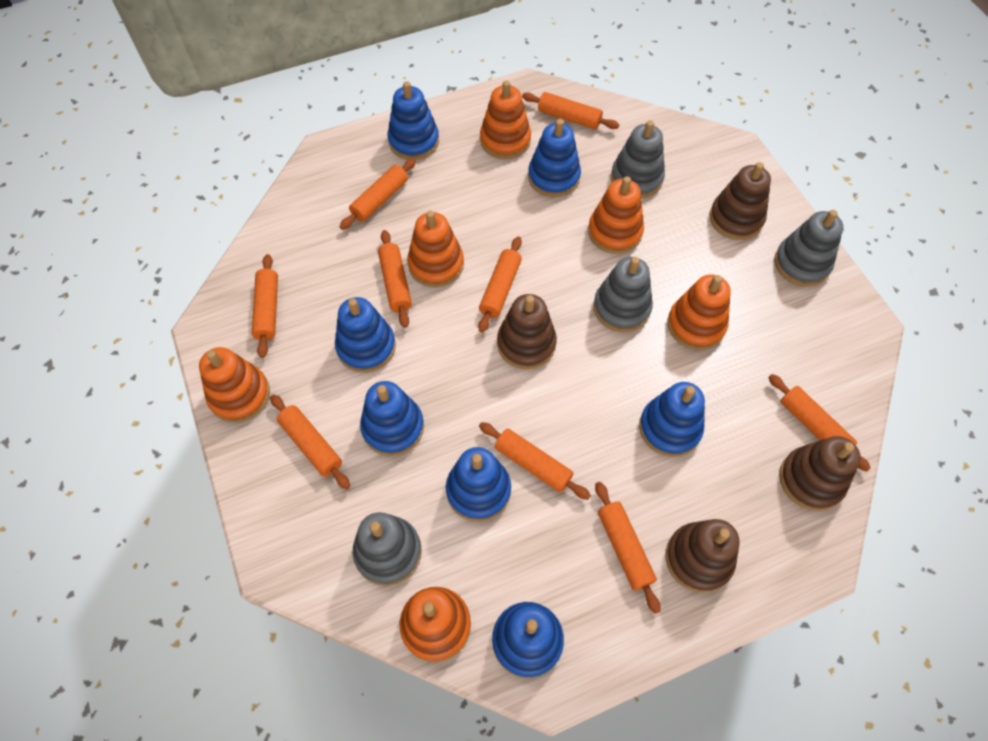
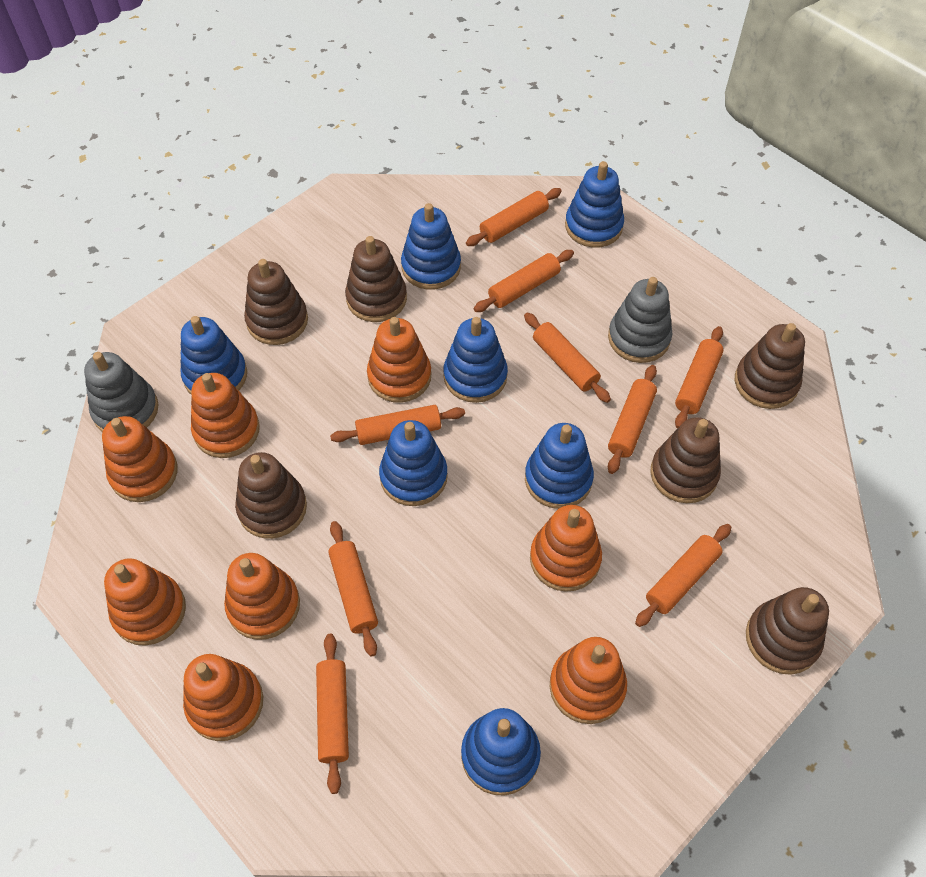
brown stacking toy: [497,294,557,370] [665,519,740,593] [709,162,771,240] [779,436,861,511] = 4 -> [235,452,307,539] [244,259,308,345] [345,236,407,322] [650,417,721,503] [735,323,805,409] [746,587,829,675] = 6
grey stacking toy: [353,512,422,586] [593,257,653,332] [611,120,665,199] [774,210,843,287] = 4 -> [84,352,158,432] [608,277,672,363] = 2
orange stacking toy: [199,347,270,423] [400,587,471,662] [407,211,464,287] [480,80,531,159] [588,176,644,254] [667,274,731,350] = 6 -> [102,416,178,502] [104,558,186,646] [183,654,263,741] [191,373,260,458] [224,553,300,640] [367,317,431,403] [530,505,602,592] [550,637,627,724] = 8

